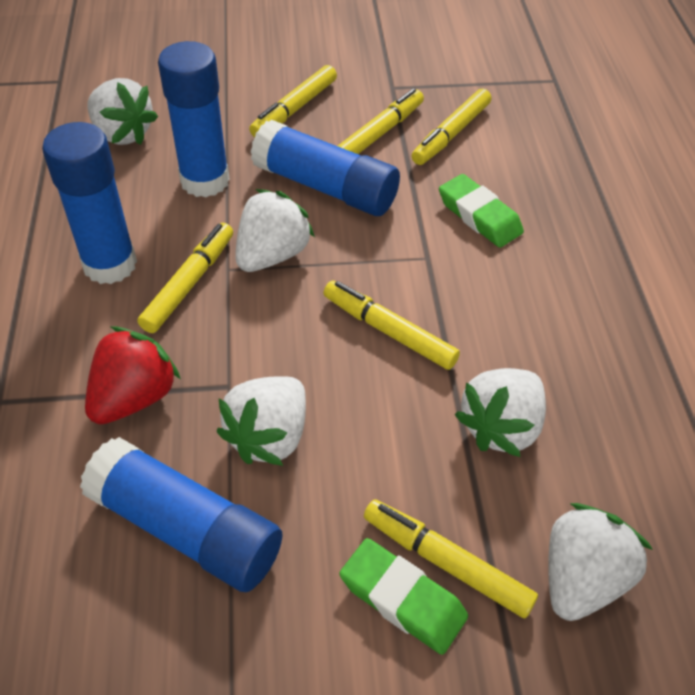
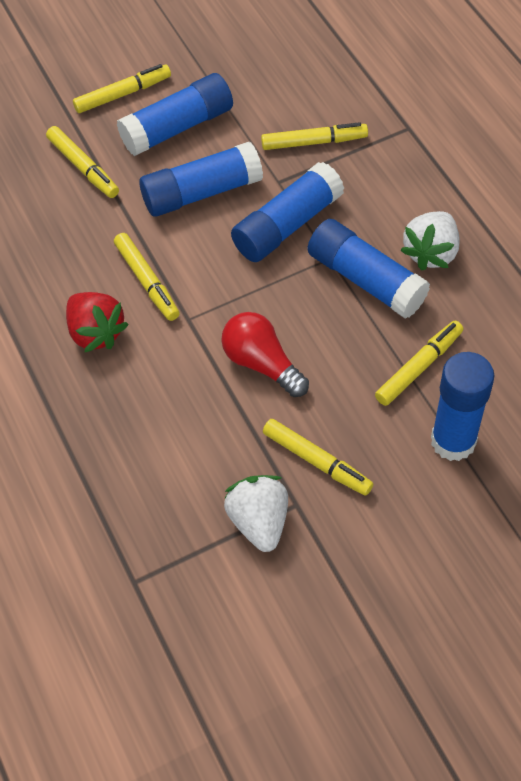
blue glue stick: [42,122,137,284] [80,437,283,592] [158,41,230,197] [251,120,400,216] = 4 -> [117,73,233,156] [139,142,263,217] [231,162,344,262] [308,219,430,319] [431,352,494,461] = 5
green eraser: [339,538,468,655] [439,174,524,248] = 2 -> none = 0
red light bulb: none = 0 -> [221,312,309,397] = 1
white strawberry: [87,78,158,145] [216,376,306,466] [235,189,315,272] [455,368,546,457] [548,503,653,621] = 5 -> [224,475,288,552] [400,211,460,271] = 2

